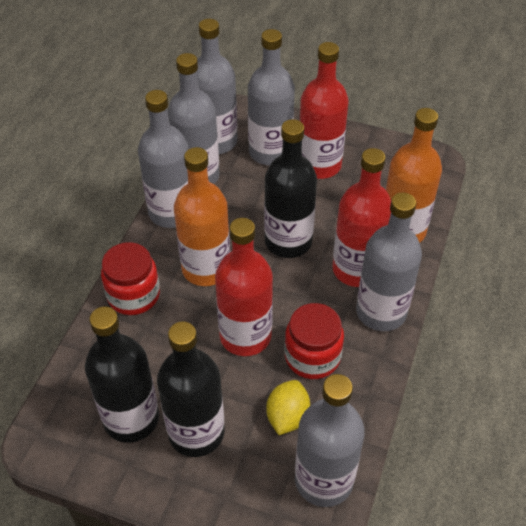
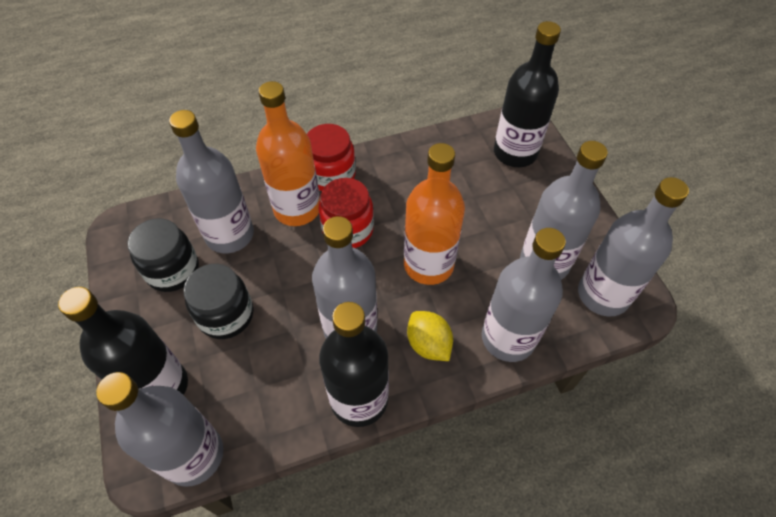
black jar: none = 0 -> [127,218,199,292] [183,264,253,339] = 2
red bottle: [215,218,273,356] [300,42,349,179] [332,148,391,287] = 3 -> none = 0

